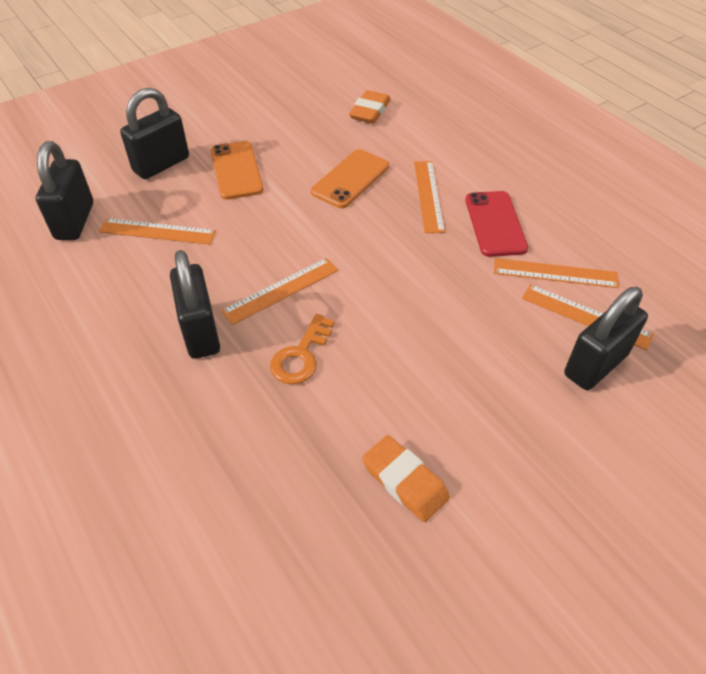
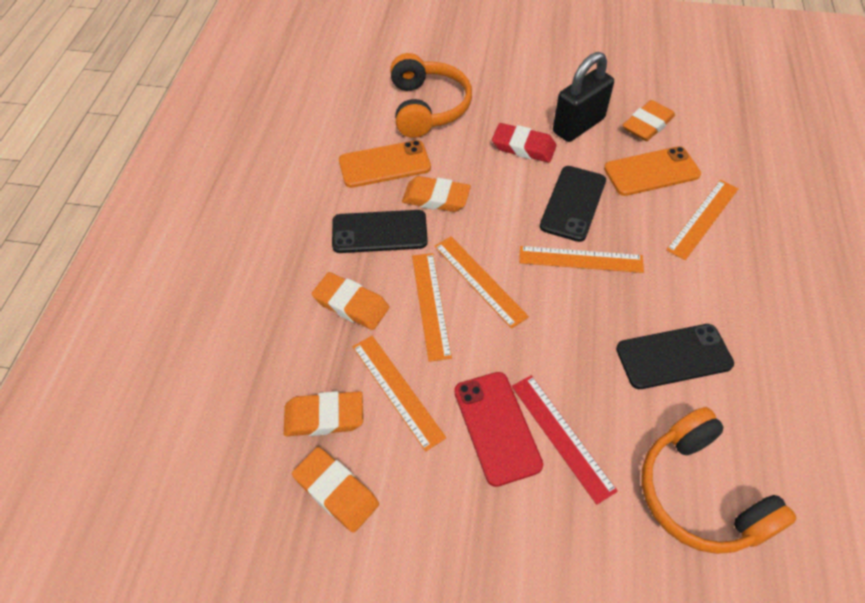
black padlock: [36,141,93,240] [120,88,189,179] [170,250,220,359] [564,287,648,390] = 4 -> [553,52,614,142] = 1
black phone: none = 0 -> [332,210,428,253] [540,166,606,242] [616,324,734,389] = 3
orange eraser: [349,90,391,124] [362,435,450,522] = 2 -> [284,391,363,436] [292,447,379,533] [312,272,389,330] [402,176,471,212] [622,100,675,141] = 5
orange headphones: none = 0 -> [390,53,472,138] [641,407,797,554] = 2
orange key: [270,314,334,384] = 1 -> none = 0
red eraser: none = 0 -> [492,123,557,163] = 1
red ruler: none = 0 -> [512,375,618,505] = 1

